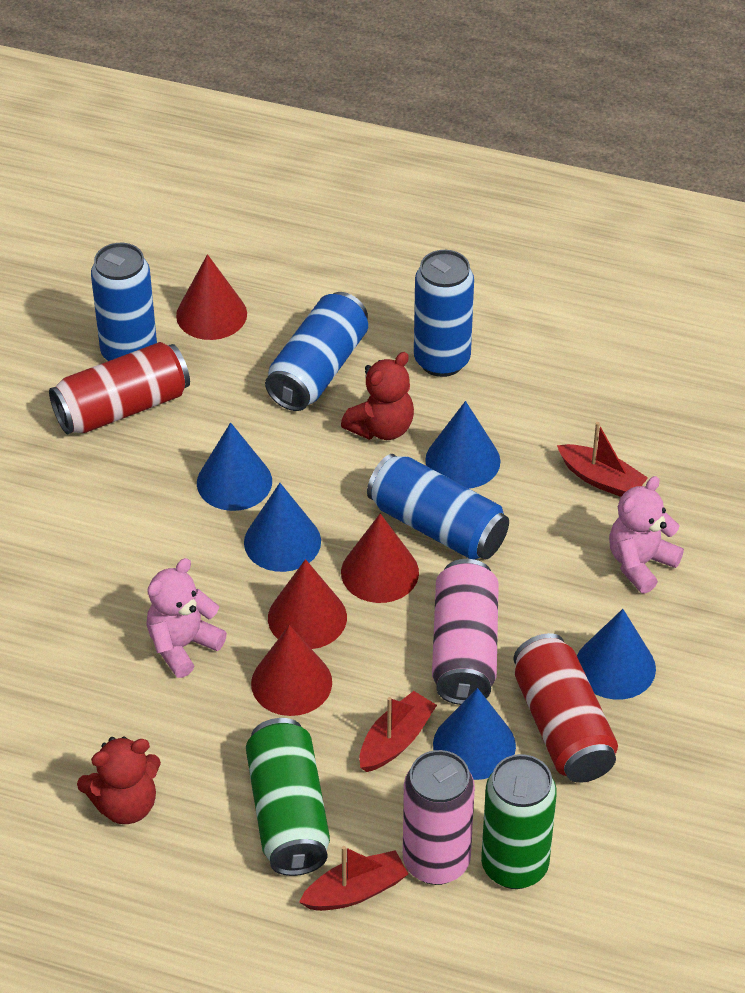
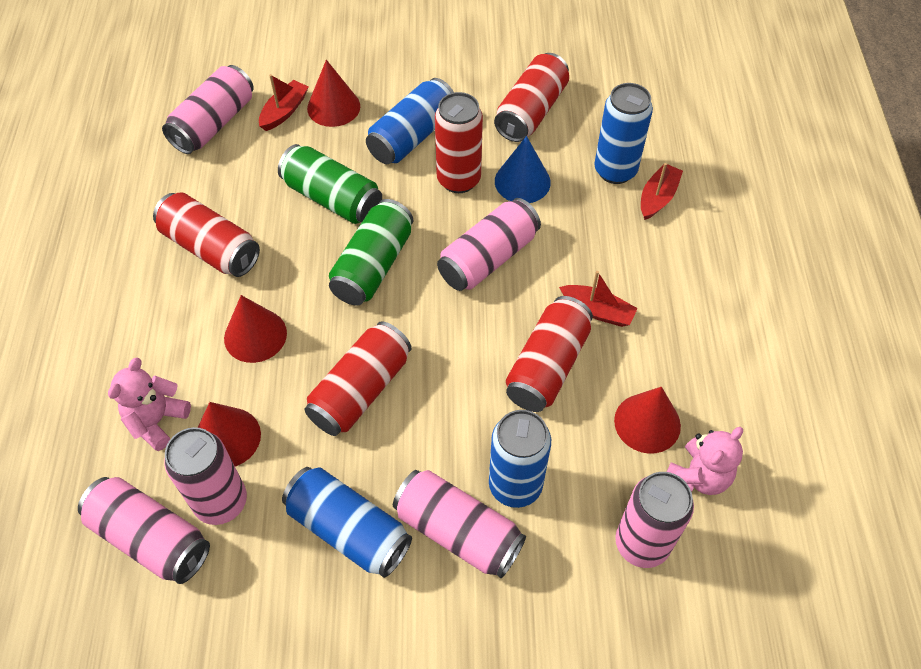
blue cone: [197,422,272,511] [244,483,321,572] [425,401,500,489] [433,688,516,780] [577,609,656,700] = 5 -> [495,136,551,203] = 1
pink can: [403,750,475,885] [432,559,499,705] = 2 -> [78,477,210,584] [162,65,253,154] [164,427,247,525] [393,470,526,578] [437,198,541,291] [615,472,694,568] = 6
red can: [49,342,190,434] [513,633,618,783] = 2 -> [153,192,260,277] [305,321,412,436] [435,92,483,193] [494,53,569,142] [506,296,593,412] = 5
red teddy bear: [77,737,161,824] [341,352,414,440] = 2 -> none = 0

